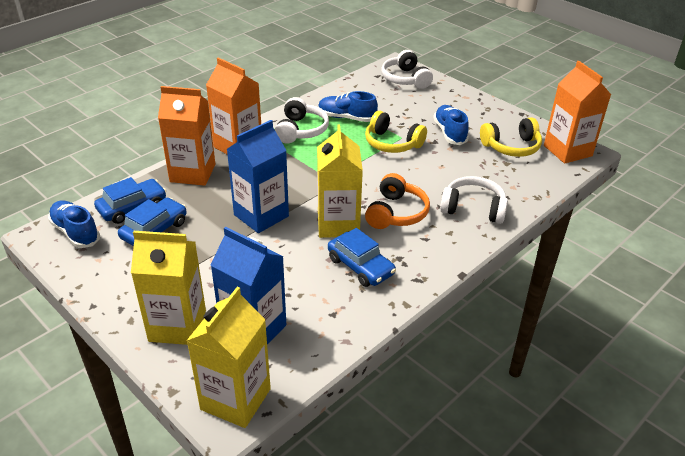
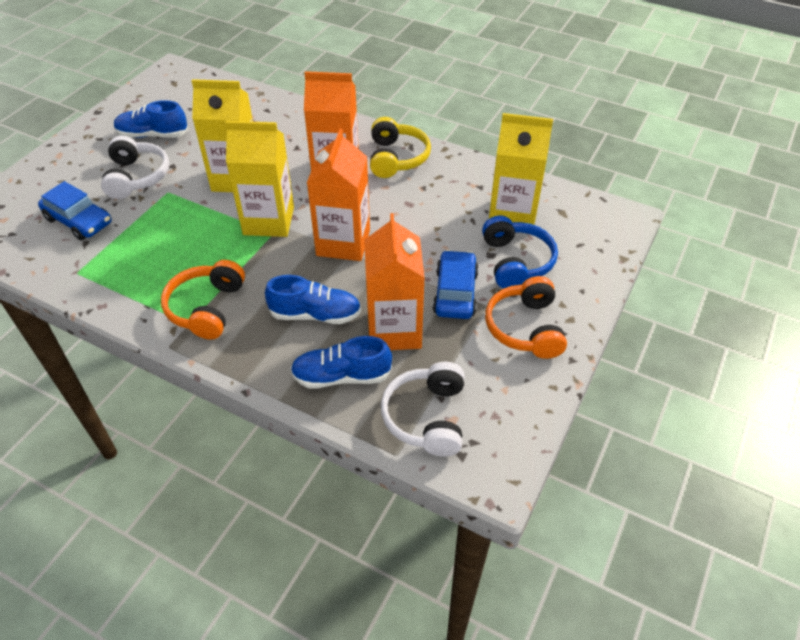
blue car: [94,177,166,224] [118,198,187,246] [328,228,396,287] = 3 -> [38,181,112,240] [433,250,479,319] = 2
blue carton: [211,227,286,345] [227,120,289,233] = 2 -> none = 0
blue headphones: none = 0 -> [482,216,558,289] = 1
orange headphones: [365,173,430,229] = 1 -> [161,260,245,340] [485,276,567,359] = 2
white headphones: [275,97,329,144] [381,50,433,89] [440,176,508,224] = 3 -> [101,136,169,199] [381,362,465,456] = 2
yellow headphones: [365,111,427,153] [480,117,542,157] = 2 -> [370,117,431,178] = 1

